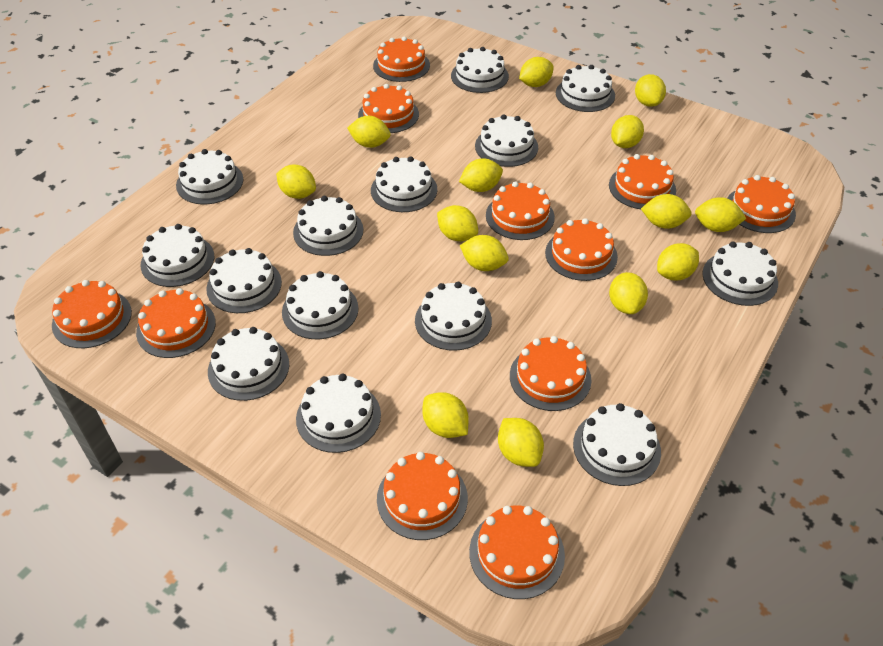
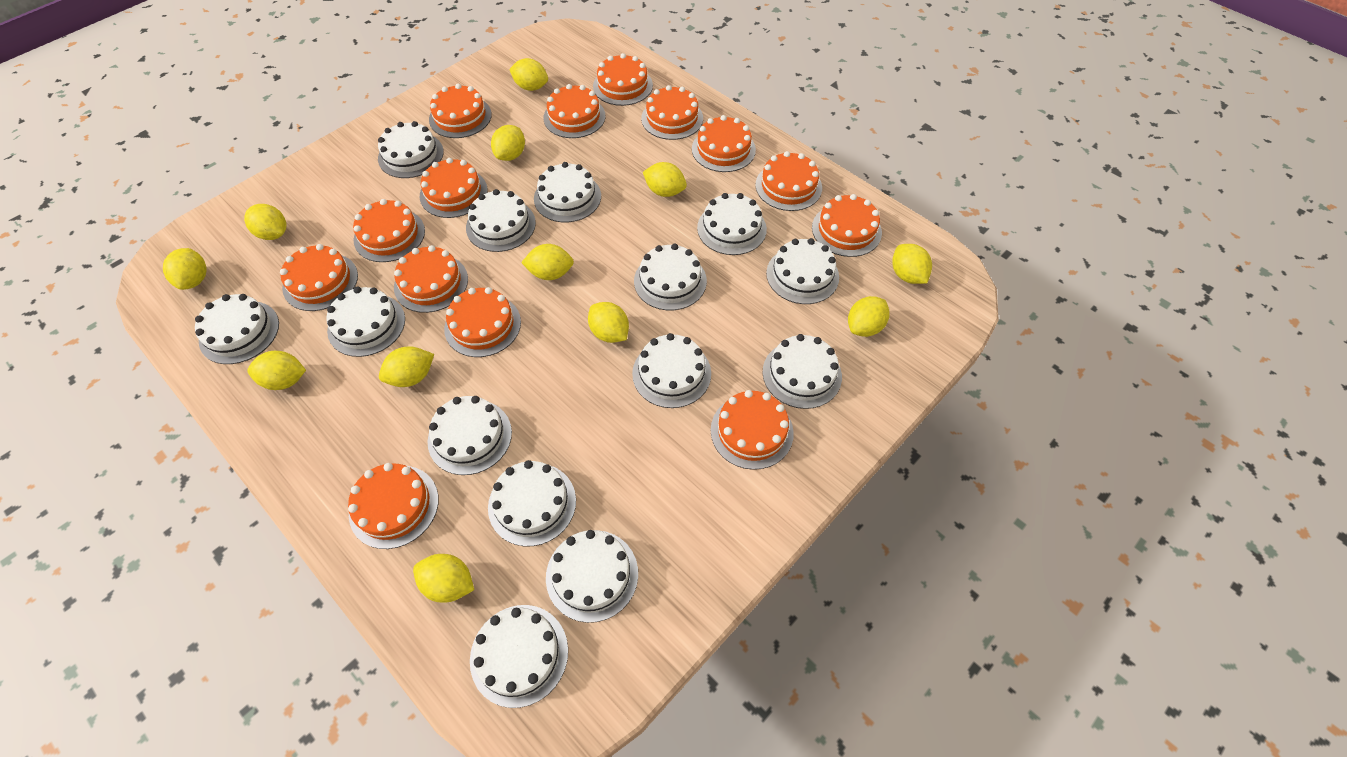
orange cake: [52,280,132,348] [136,288,216,358] [358,84,419,133] [373,37,430,82] [377,452,468,540] [469,506,565,599] [486,181,555,240] [510,336,592,411] [545,218,618,281] [609,154,676,209] [727,175,796,233] = 11 -> [280,244,358,311] [348,463,439,549] [353,199,425,262] [394,245,468,313] [420,158,488,218] [429,84,492,138] [444,287,521,357] [543,84,606,138] [593,53,653,106] [641,85,703,140] [692,115,756,172] [711,390,794,470] [755,151,822,211] [812,194,882,257] = 14
yellow lemon: [276,164,316,199] [347,116,391,148] [422,392,469,438] [437,205,478,241] [459,158,503,192] [460,235,509,271] [498,418,544,467] [519,57,554,87] [609,272,648,314] [611,115,644,148] [635,74,666,107] [641,194,692,229] [657,243,699,280] [695,197,747,232] = 14 -> [163,248,207,290] [244,204,286,240] [247,351,306,390] [379,346,434,387] [413,554,474,603] [491,125,525,161] [509,58,548,91] [521,244,574,280] [588,302,629,343] [643,162,687,197] [848,296,890,337] [892,244,932,284] = 12

